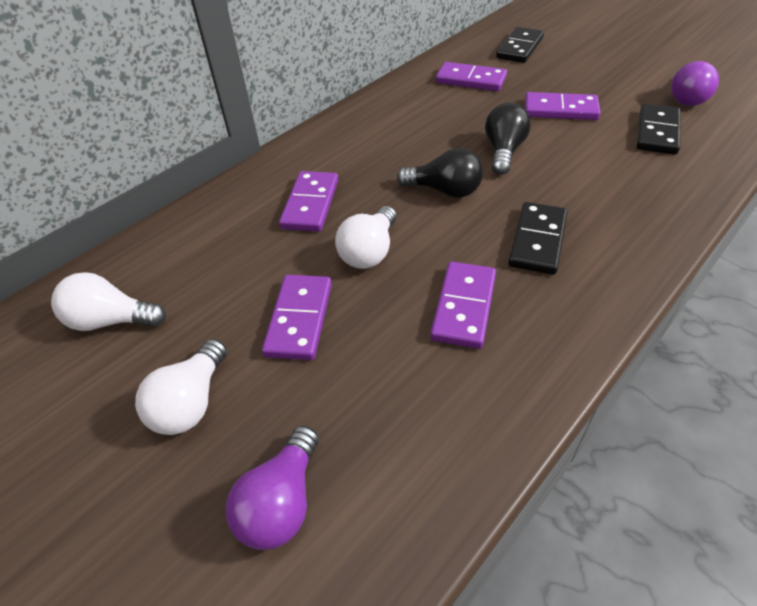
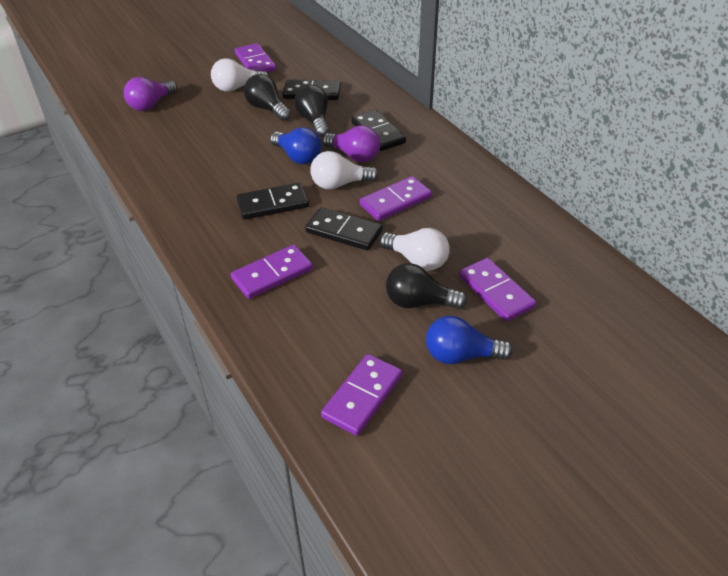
black domino: [496,27,544,63] [508,202,567,275] [637,103,681,155] = 3 -> [237,183,309,220] [282,79,341,100] [305,207,382,251] [351,110,406,151] = 4
black light bulb: [397,148,483,198] [485,103,531,175] = 2 -> [244,74,291,121] [294,85,329,137] [386,263,467,309] = 3
blue light bulb: none = 0 -> [270,127,321,164] [426,316,513,364] = 2

